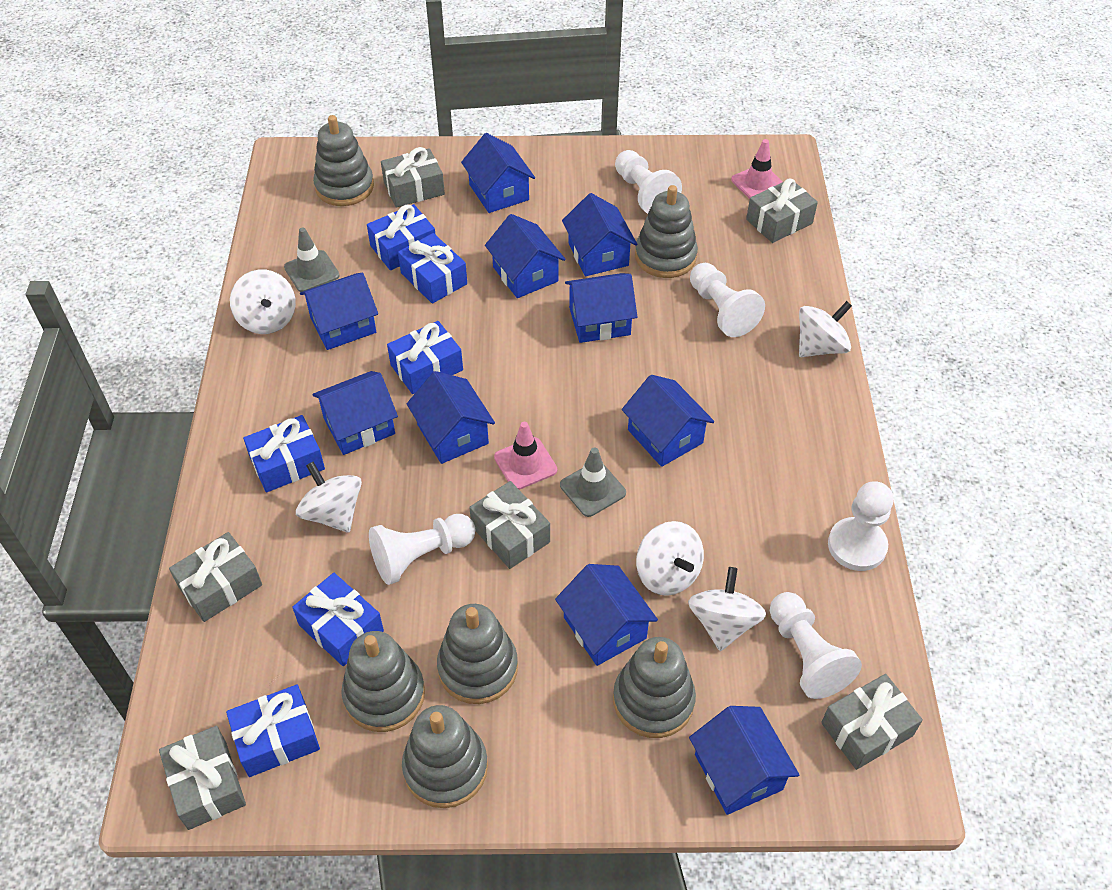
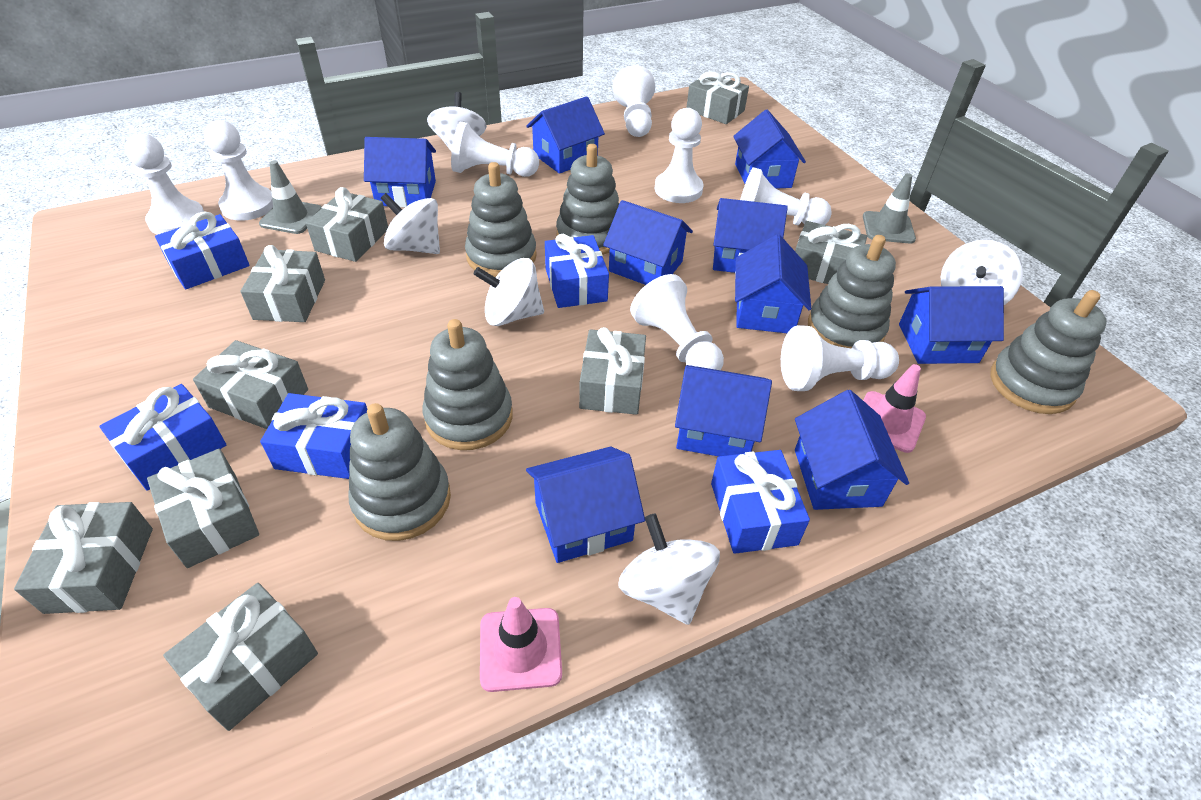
blue gift: [226,685,320,777] [243,415,325,493] [292,573,384,666] [367,204,435,270] [387,321,463,394] [398,233,467,304] = 6 -> [99,384,226,491] [155,211,250,289] [260,393,367,479] [545,234,609,308] [711,450,810,554] = 5
grey gift: [159,726,246,830] [169,532,262,622] [381,147,445,208] [469,481,550,569] [746,178,818,243] [821,674,923,770] = 6 -> [14,502,153,614] [147,449,259,568] [163,583,318,731] [193,340,308,429] [240,245,325,322] [306,187,388,262] [579,327,646,415] [686,71,749,124] [795,221,867,284] = 9
white pawn: [369,514,475,585] [615,150,682,214] [690,263,765,337] [770,592,862,699] [828,481,894,571] = 5 -> [125,133,205,235] [204,120,273,221] [451,121,539,177] [613,65,655,137] [630,274,724,370] [655,108,704,203] [740,167,832,225] [781,325,899,391] = 8

